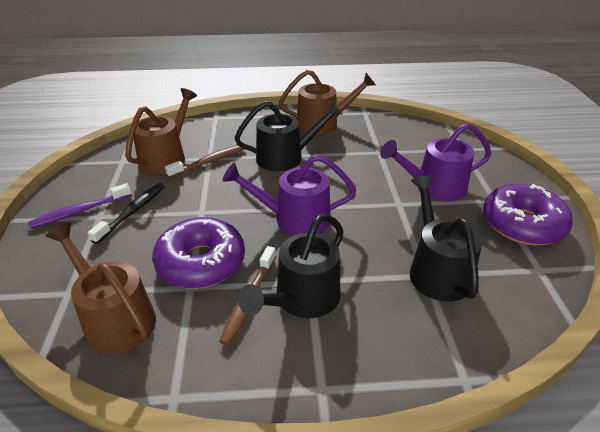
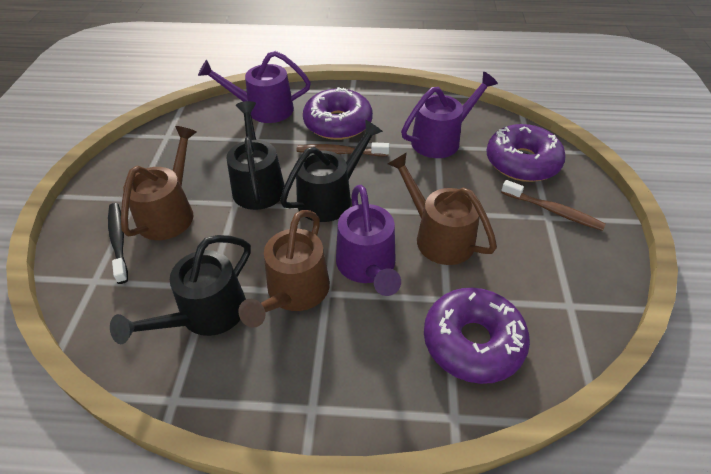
purple donut: [152,217,245,289] [483,184,573,245] = 2 -> [303,87,373,140] [424,288,530,384] [487,124,566,182] = 3
purple toothbrush: [28,183,132,229] = 1 -> none = 0
purple watering can: [222,155,356,236] [380,123,492,202] = 2 -> [198,51,311,123] [336,185,401,296] [401,72,498,158] = 3

